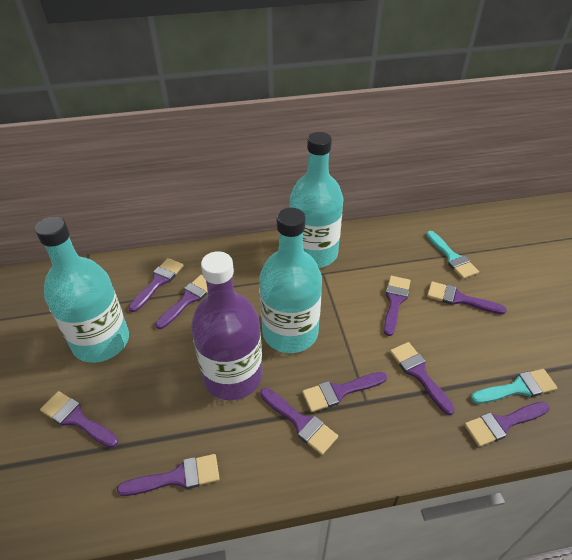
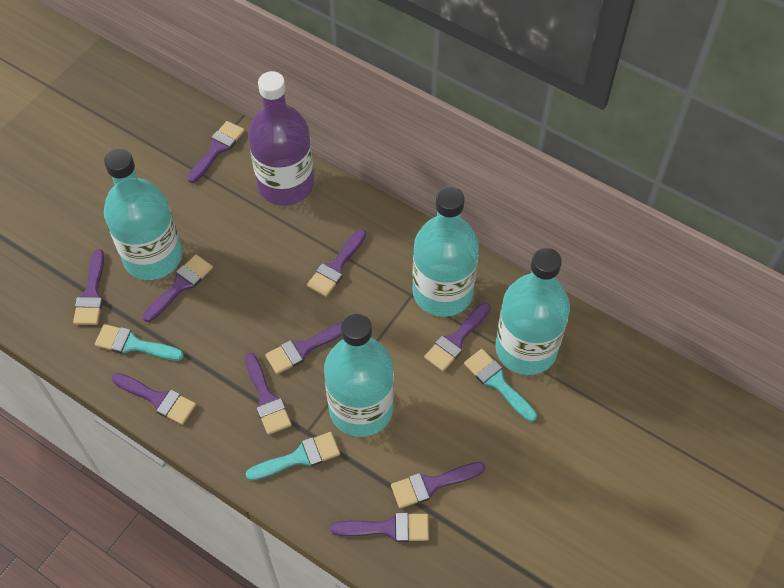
turquoise bottle: [35,217,129,363] [259,208,322,353] [290,132,343,268] = 3 -> [104,148,182,280] [324,313,394,437] [413,187,479,317] [495,248,570,375] = 4
turquoise brush: [426,231,479,279] [471,369,557,404] = 2 -> [95,324,184,361] [246,432,340,481] [464,349,537,422] = 3

